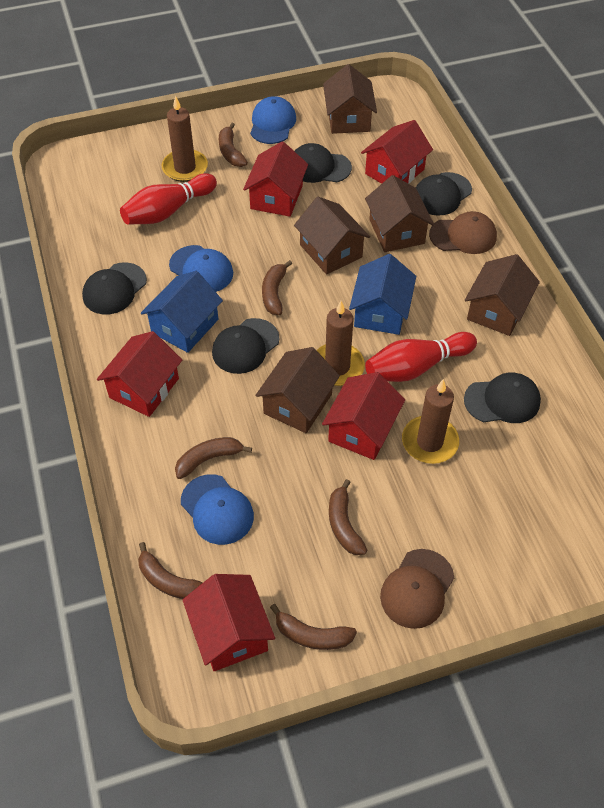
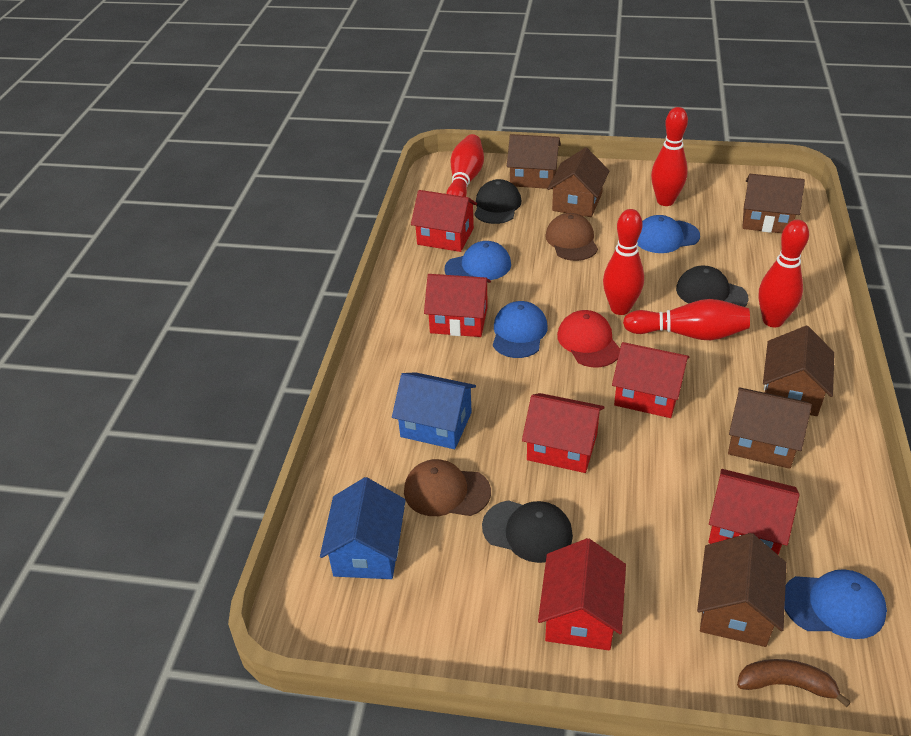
black cap: [82,262,147,315] [212,318,279,374] [295,143,352,183] [416,172,472,216] [464,372,541,423] = 5 -> [474,179,521,224] [482,500,573,563] [676,266,749,307] = 3
blue cap: [169,245,233,292] [181,474,254,545] [250,96,296,144] = 3 -> [445,241,511,280] [493,301,548,358] [637,215,700,253] [785,569,887,639] = 4
brown banana: [138,542,203,599] [175,437,252,479] [219,123,248,167] [262,260,292,315] [270,604,357,650] [329,479,367,555] = 6 -> [737,659,851,707] = 1
brown candle: [162,96,208,182] [317,301,365,386] [402,379,459,464] = 3 -> none = 0
brown house: [255,347,340,433] [294,197,370,275] [323,64,377,134] [365,175,434,252] [465,254,540,336] = 5 -> [507,134,561,189] [548,147,609,217] [697,533,787,647] [728,387,812,469] [742,174,805,233] [763,326,835,416] = 6
red bowling pin: [120,173,217,225] [365,332,477,382] = 2 -> [446,134,484,197] [603,209,644,315] [623,299,750,340] [651,107,688,206] [759,219,809,328] = 5
red cap: none = 0 -> [557,310,620,367] = 1
red house: [97,331,182,417] [183,574,275,671] [243,141,308,217] [322,372,405,460] [361,120,433,184] = 5 -> [411,190,477,252] [424,274,491,337] [522,393,605,473] [538,538,626,650] [612,342,690,418] [708,469,800,555] = 6

